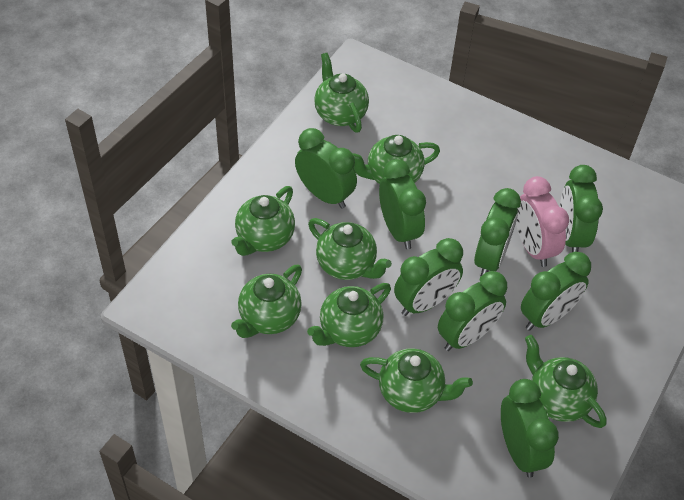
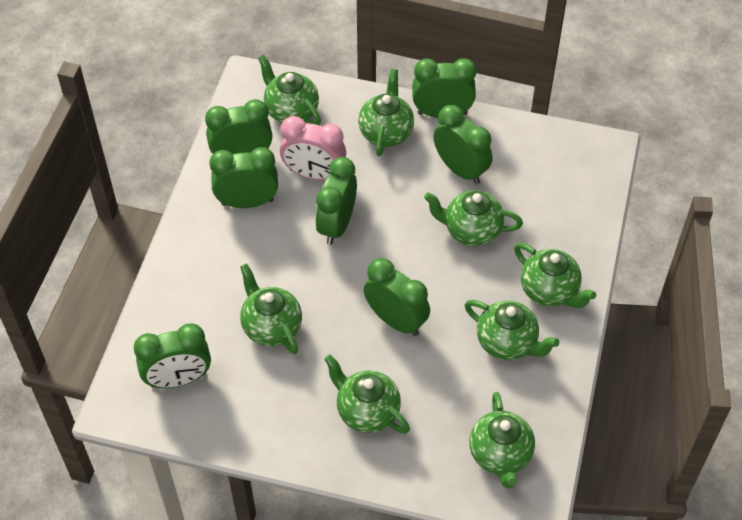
green clock: [295,128,357,209] [379,159,426,249] [394,238,463,316] [438,271,507,351] [474,188,521,276] [501,379,559,478] [521,252,591,331] [560,165,603,252] = 8 -> [134,323,211,388] [205,99,273,154] [209,147,278,208] [316,157,357,245] [364,258,430,336] [412,58,476,118] [434,105,493,185] = 7

